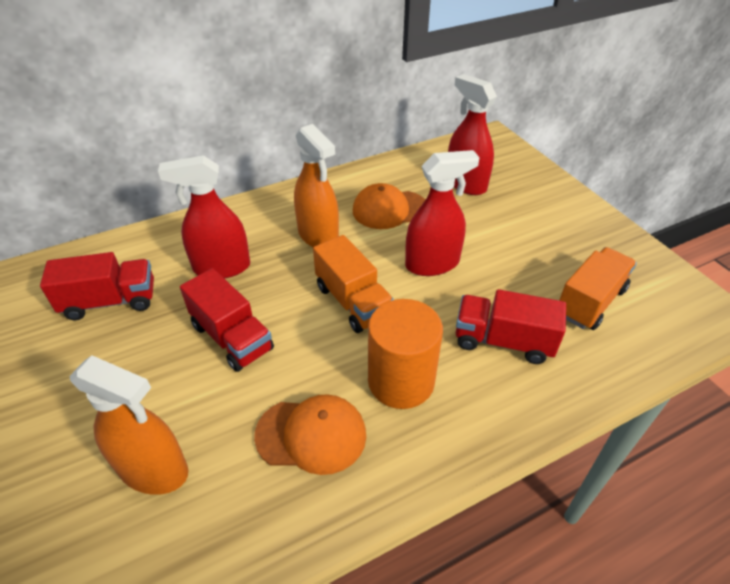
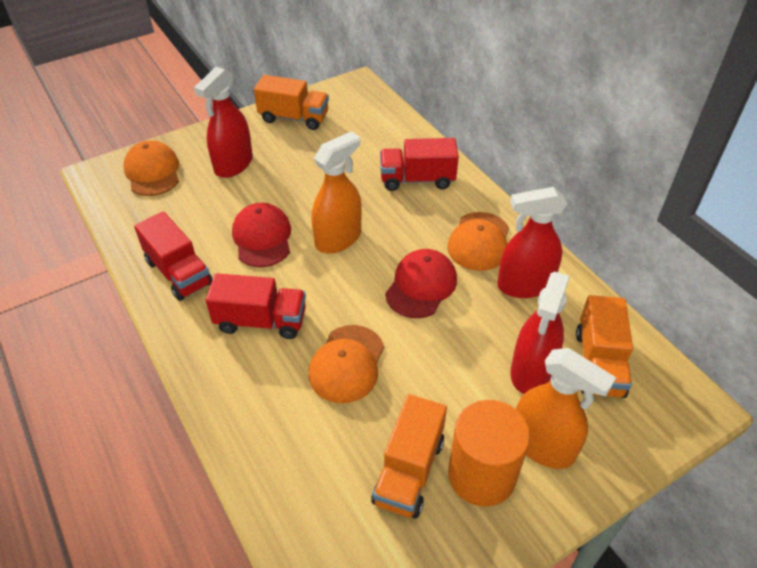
orange cap: [254,394,366,475] [353,183,425,229] = 2 -> [123,140,179,196] [308,325,384,403] [447,212,509,271] = 3
orange truck: [313,235,394,333] [559,247,637,330] = 2 -> [254,75,329,130] [371,394,447,518] [576,295,633,398] = 3
red cap: none = 0 -> [232,203,291,267] [385,249,457,318] = 2

